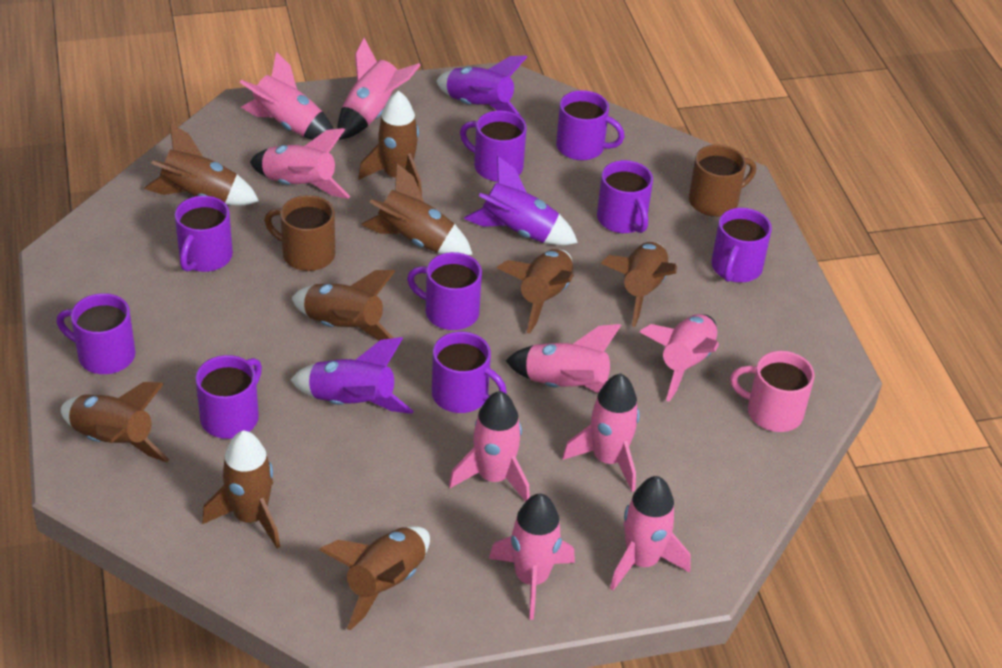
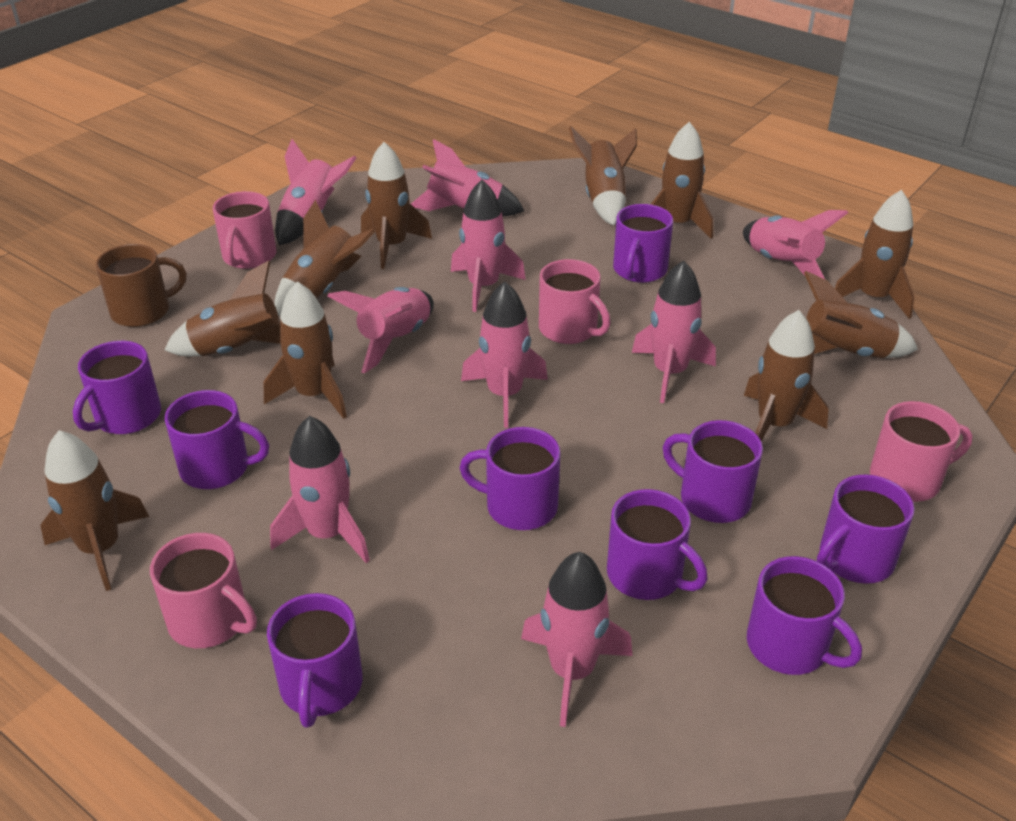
brown mug: [264,195,335,271] [689,145,756,217] = 2 -> [96,244,186,327] = 1
brown rocket: [61,382,169,462] [144,123,259,206] [202,430,280,548] [292,270,395,341] [319,526,430,631] [358,91,422,196] [361,164,473,255] [497,249,574,334] [600,242,677,327] = 9 -> [40,430,149,591] [165,260,281,356] [264,281,347,419] [274,200,376,316] [361,142,432,269] [569,126,637,226] [650,122,713,239] [744,310,828,441] [804,271,918,358] [835,190,914,319] = 10
pink mug: [730,351,815,432] = 1 -> [150,533,257,648] [213,191,276,269] [539,259,610,344] [870,401,973,502] = 4
purple rocket: [291,337,413,414] [436,55,527,121] [464,156,578,245] = 3 -> none = 0

